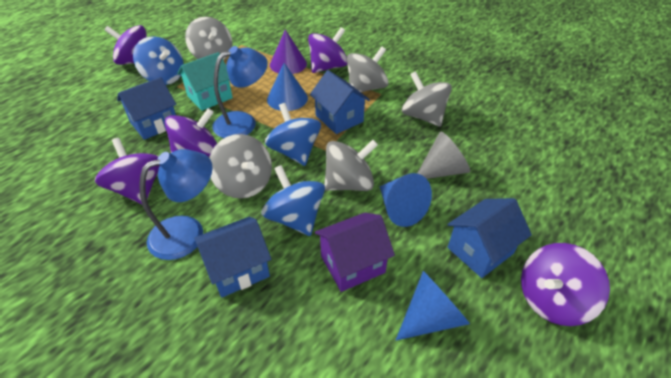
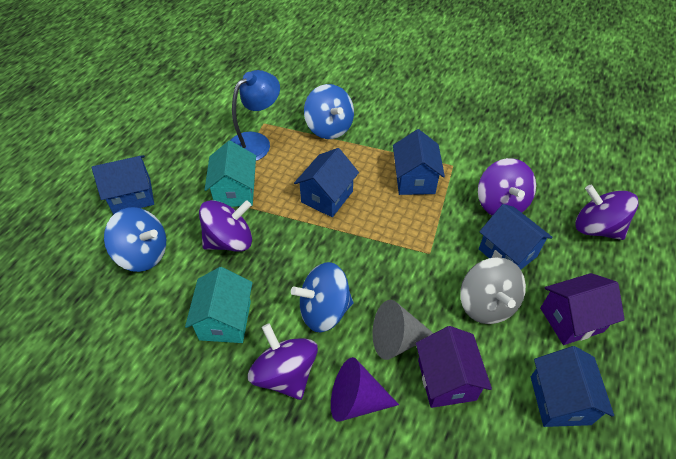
blue cone: [267,63,308,111] [380,173,432,227] [396,271,470,341] = 3 -> none = 0
blue house: [117,77,177,140] [194,217,271,298] [310,70,370,134] [447,198,532,278] = 4 -> [92,155,154,214] [294,148,359,217] [393,129,445,195] [479,204,553,269] [531,346,614,427] = 5
blue lamp: [139,149,213,260] [212,46,268,138] = 2 -> [230,70,280,161] = 1
grey spinning top: [185,17,232,60] [209,134,272,199] [324,140,378,191] [347,46,389,92] [402,71,452,127] = 5 -> [460,257,526,324] = 1
purple house: [315,213,395,292] = 1 -> [416,326,492,408] [540,273,625,345] = 2
purple spinning top: [95,138,160,205] [105,25,147,65] [164,108,217,157] [308,27,347,73] [521,243,610,326] = 5 -> [199,200,252,252] [248,323,318,400] [478,158,536,216] [575,185,638,240] = 4
turquoise house: [177,52,233,111] = 1 -> [185,267,253,343] [205,141,256,207] = 2

